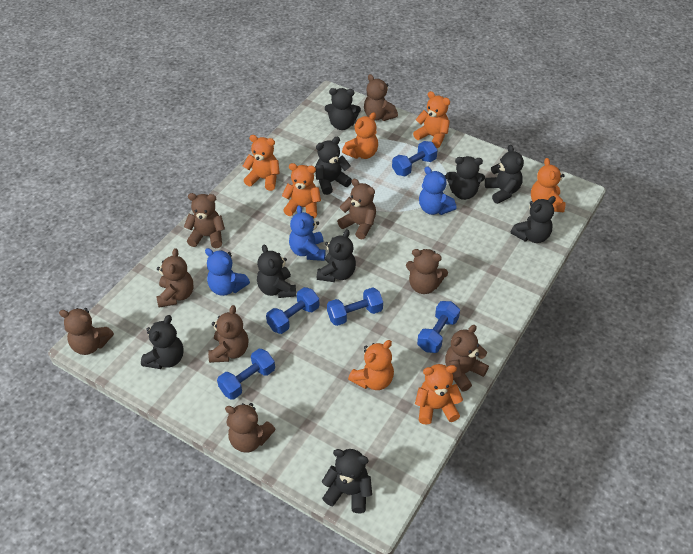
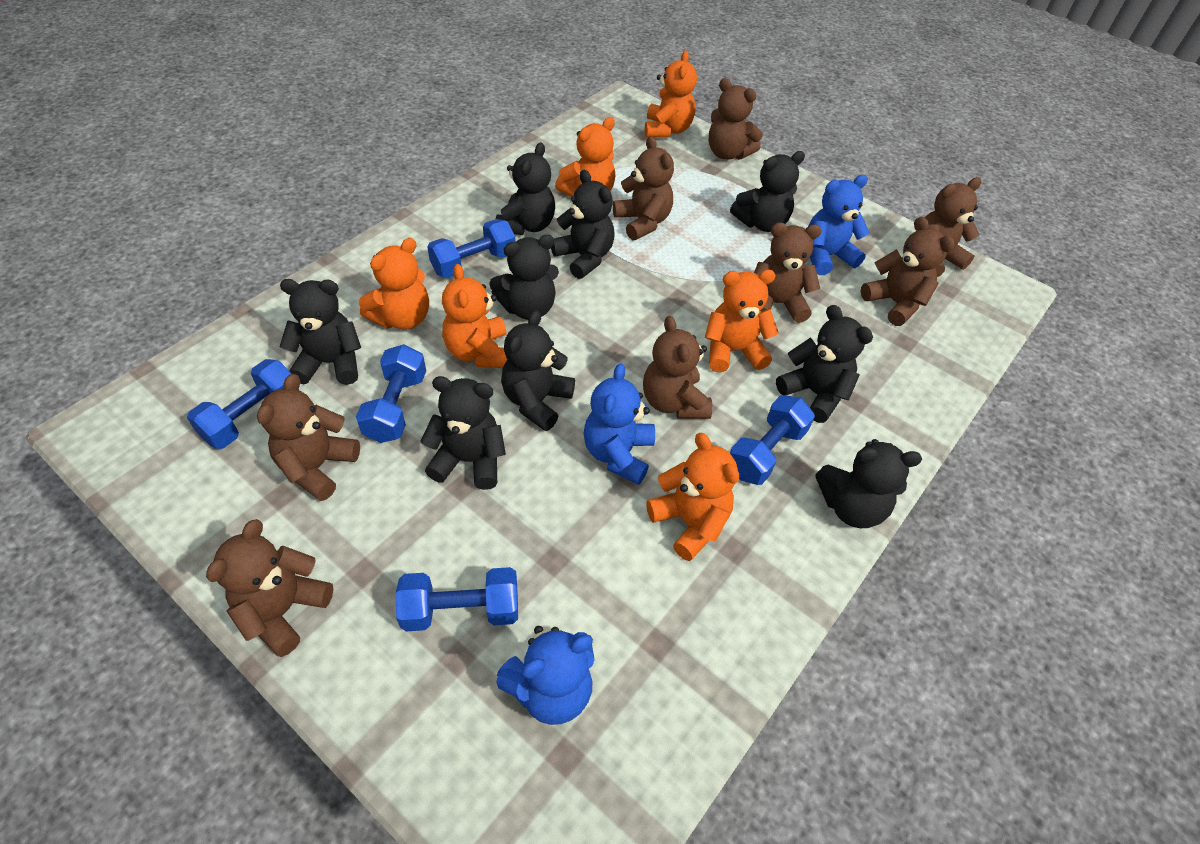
brown teddy bear: [59,308,114,355] [156,248,193,307] [184,193,225,248] [208,305,249,363] [225,403,276,453] [337,179,376,240] [364,74,398,121] [406,249,448,294] [445,325,489,392] = 9 -> [206,519,333,657] [257,374,360,501] [613,136,674,240] [643,316,712,419] [709,78,763,160] [754,222,822,323] [861,217,955,326] [924,178,981,277] = 8
orange teddy bear: [243,135,280,191] [282,163,321,219] [342,112,378,159] [348,340,394,390] [413,91,450,148] [415,364,463,425] [531,158,565,212] = 7 -> [359,238,429,330] [442,264,507,368] [555,117,615,197] [645,51,697,138] [646,433,739,561] [705,269,779,373] = 6

